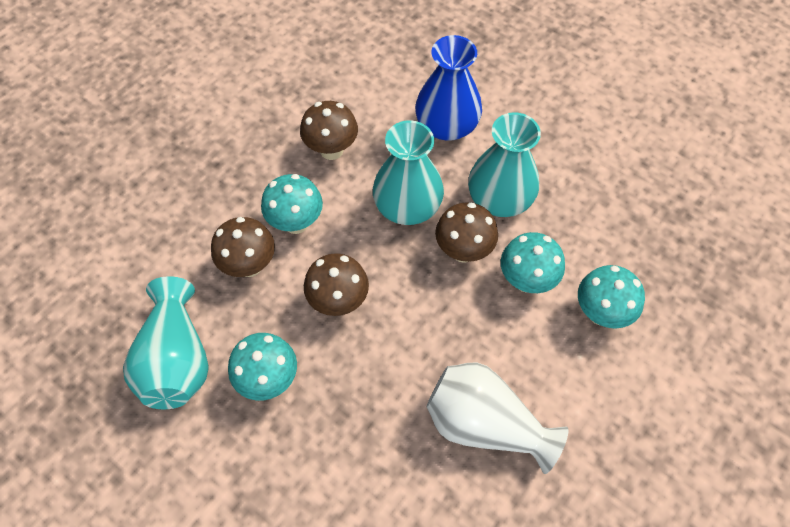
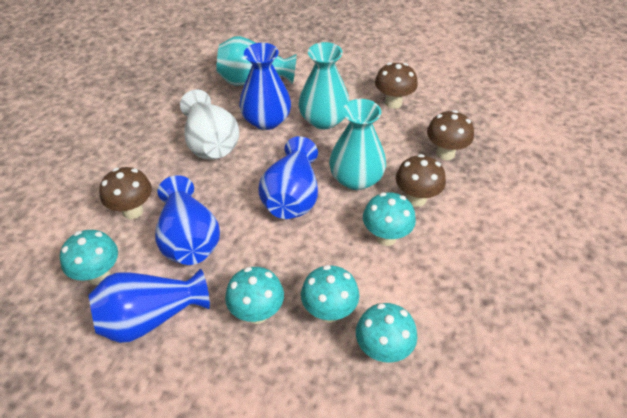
blue vase: [415,35,482,140] = 1 -> [89,269,210,343] [155,175,220,265] [239,43,291,130] [259,136,318,219] = 4
turquoise mushroom: [228,333,297,401] [261,174,323,234] [501,232,565,293] [578,265,645,329] = 4 -> [60,230,118,285] [225,267,284,324] [301,265,359,323] [356,303,417,363] [363,192,416,246] = 5

